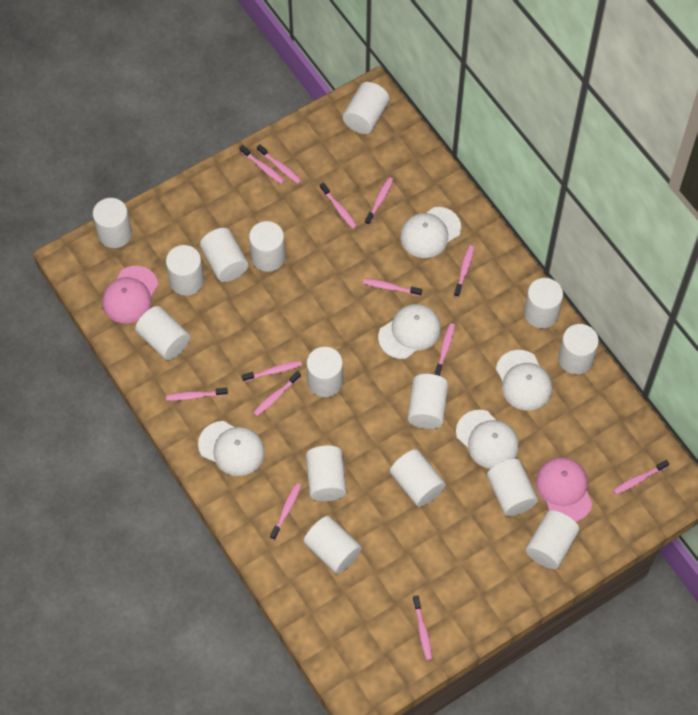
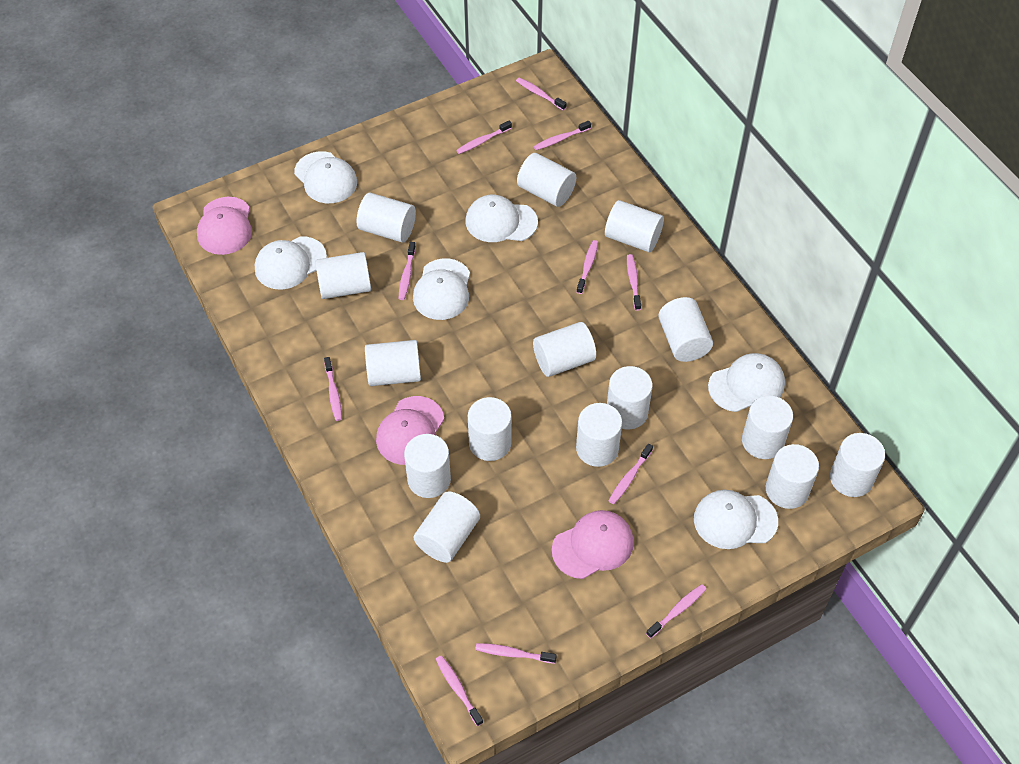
pink cap: [102,266,158,323] [536,457,592,522] = 2 -> [197,197,252,255] [376,396,444,465] [552,510,634,579] = 3
pink toothbrush: [166,388,228,401] [240,145,285,184] [242,361,302,382] [253,371,301,416] [257,144,302,184] [270,483,301,540] [320,182,357,229] [363,279,422,296] [365,178,393,225] [413,595,432,660] [434,323,455,376] [454,245,474,297] [613,460,669,495] = 13 -> [324,357,342,421] [399,242,416,300] [436,655,483,726] [456,121,512,154] [475,643,557,664] [516,78,566,110] [534,121,591,150] [576,240,598,294] [609,444,653,504] [627,254,641,311] [646,584,706,638] = 11
white cap: [198,421,265,476] [378,304,441,359] [400,207,461,258] [456,410,519,469] [496,350,552,411] = 5 -> [255,236,327,290] [294,151,357,203] [413,258,470,320] [466,195,538,242] [694,490,778,549] [708,353,785,412] = 6

